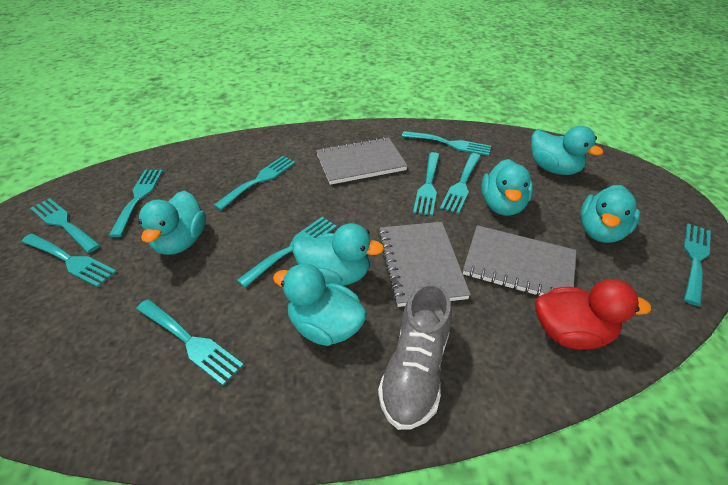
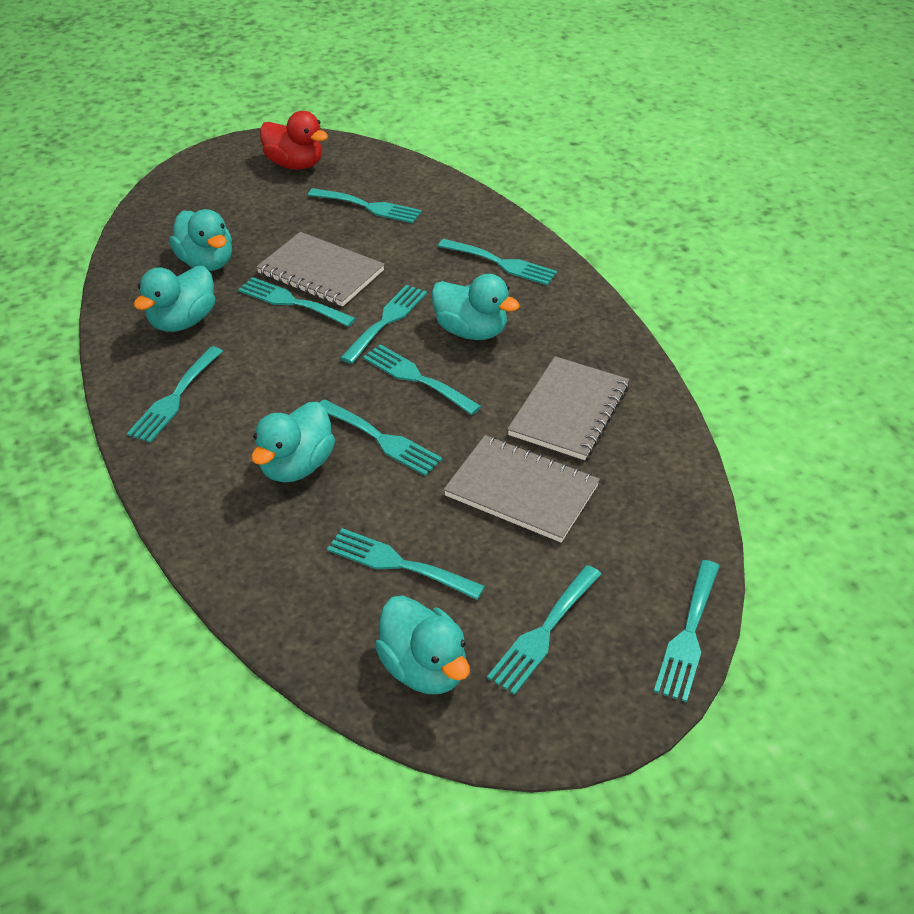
grey shoe: [378,282,452,430] = 1 -> none = 0
turquoise duck: [139,191,206,255] [273,264,367,346] [293,223,384,286] [481,159,533,216] [531,126,603,175] [580,185,640,243] = 6 -> [134,266,215,332] [169,209,232,271] [251,402,335,482] [375,596,470,694] [431,274,520,340] = 5

